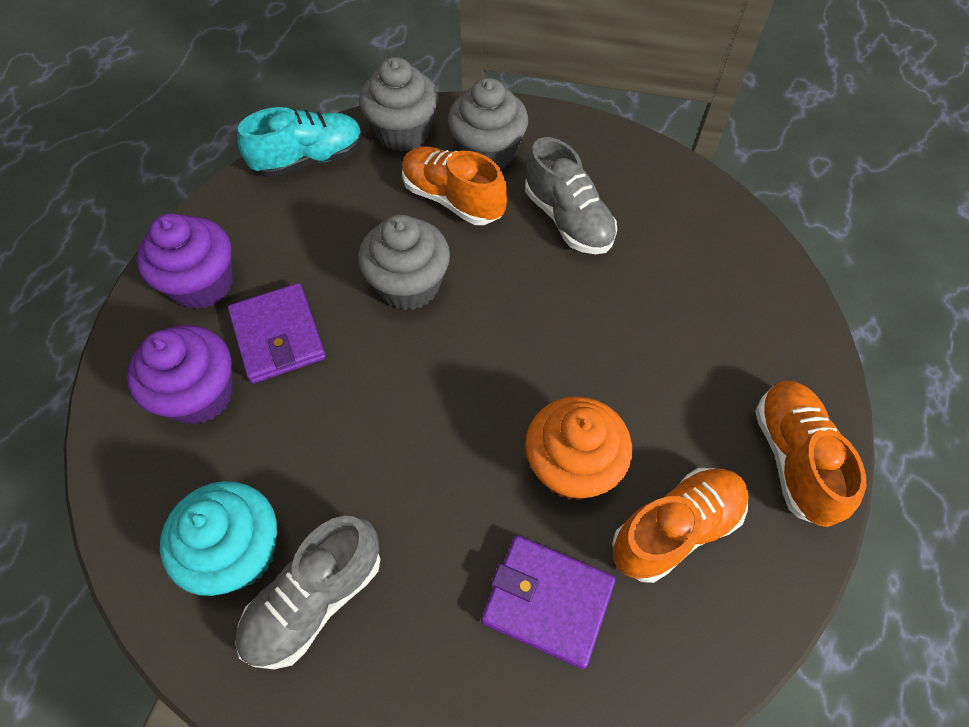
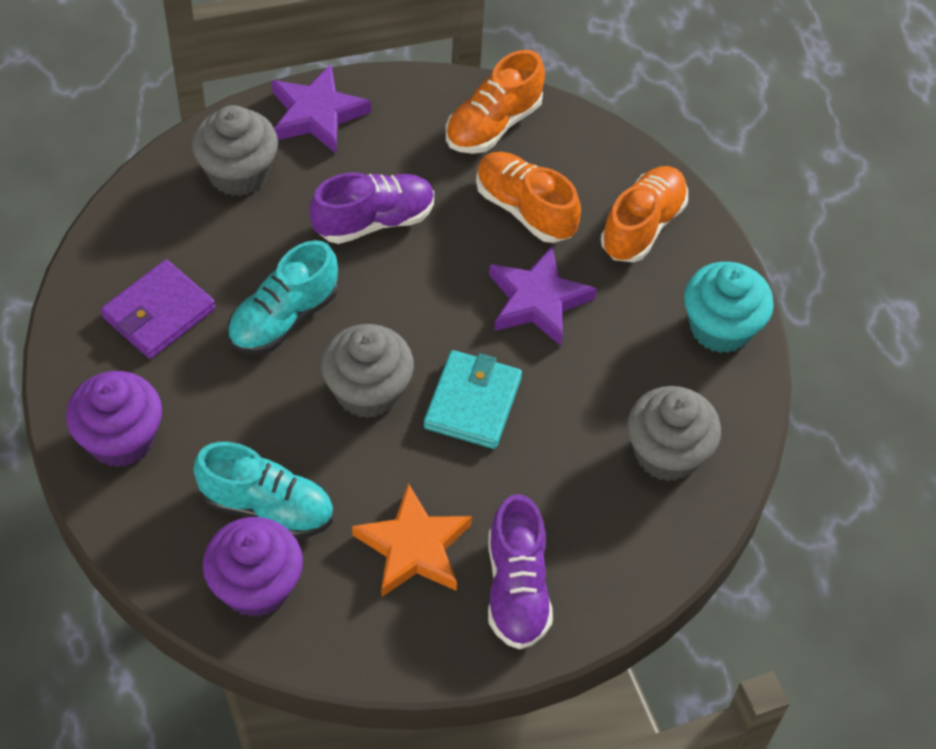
grey shoe: [235,516,380,669] [525,137,617,254] = 2 -> none = 0
orange cupcake: [525,396,632,500] = 1 -> none = 0
orange star: none = 0 -> [352,483,472,597] = 1
purple shoe: none = 0 -> [309,172,434,244] [488,494,553,650] = 2
purple star: none = 0 -> [272,64,371,153] [489,246,597,346] = 2
purple wallet: [228,283,326,384] [481,535,616,669] = 2 -> [101,259,216,359] = 1
turquoise shoe: [238,107,363,178] = 1 -> [193,442,333,539] [227,240,338,354] = 2
turquoise wallet: none = 0 -> [424,350,522,449] = 1

